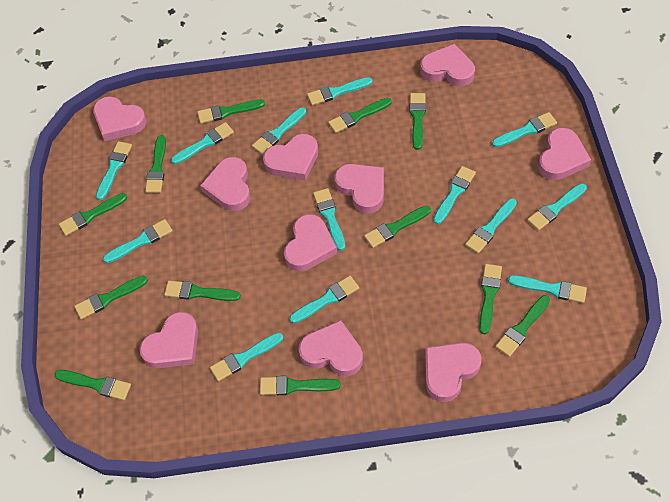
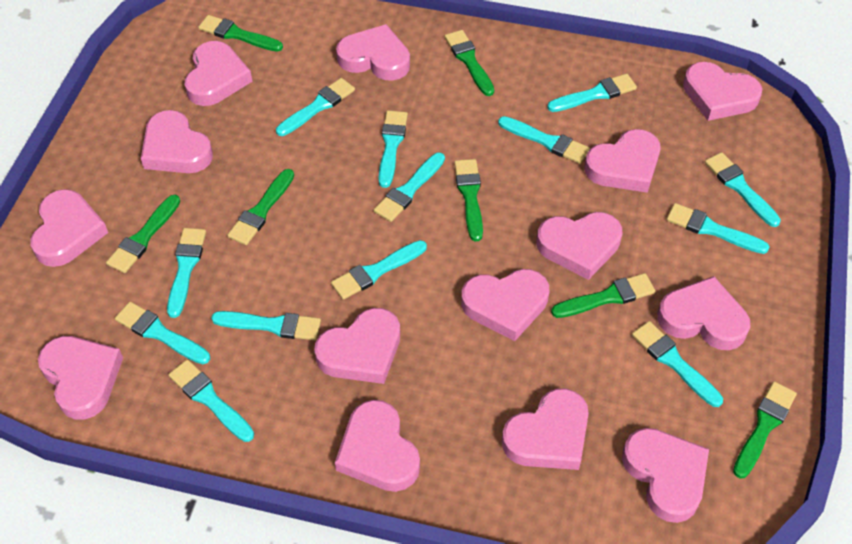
green brush: [54,370,131,400] [59,193,127,236] [74,276,148,320] [145,135,166,193] [164,281,241,301] [197,99,265,124] [260,376,341,395] [328,98,392,133] [364,206,431,248] [409,93,426,150] [479,264,502,334] [495,295,550,357] = 12 -> [106,195,180,273] [198,15,283,52] [227,169,294,245] [445,30,494,96] [454,159,483,241] [551,273,655,318] [733,381,797,479] = 7
pink heart: [93,96,147,141] [139,312,198,368] [200,157,251,211] [263,134,318,181] [284,214,337,271] [298,320,363,376] [334,164,384,213] [420,44,475,86] [425,343,481,402] [538,128,591,180] = 10 -> [30,189,108,267] [38,336,123,420] [141,110,213,173] [185,41,252,106] [314,308,400,384] [335,400,420,492] [336,24,410,81] [461,269,549,341] [502,388,589,470] [537,212,622,280] [584,129,661,193] [622,428,709,523] [657,276,750,350] [683,62,762,121] = 14

